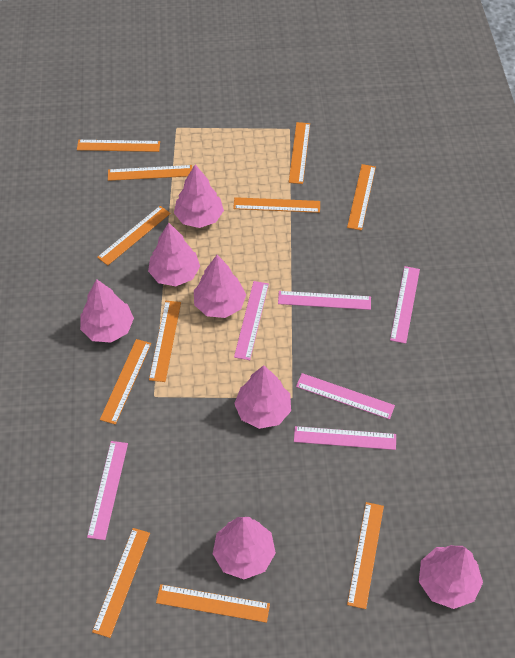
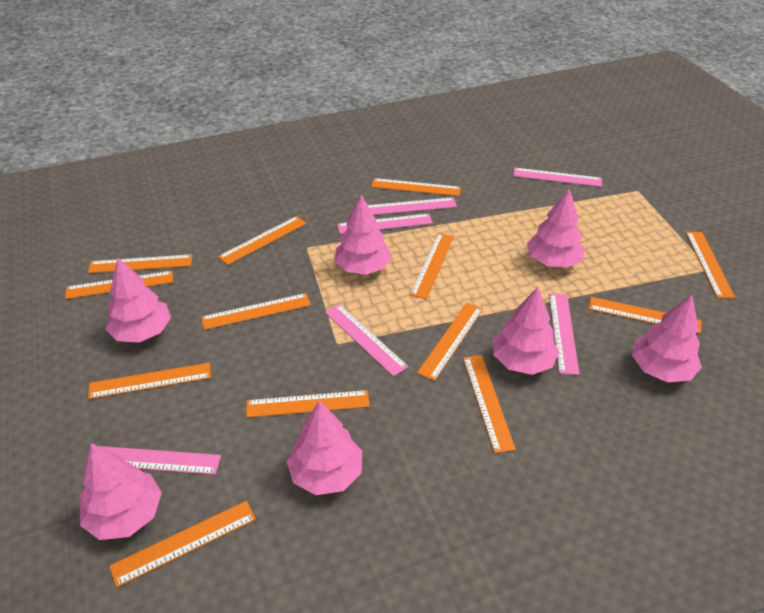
orange ruler: [77,140,160,152] [92,528,150,638] [97,206,171,266] [100,339,151,425] [108,165,192,181] [149,301,181,382] [156,584,270,623] [233,197,320,213] [289,122,310,184] [347,164,376,231] [347,502,384,609] = 11 -> [65,271,173,299] [88,254,192,273] [88,363,211,399] [110,501,256,587] [201,293,311,330] [218,216,307,265] [246,390,370,418] [371,178,461,196] [410,233,454,299] [417,303,483,381] [463,355,516,453] [588,297,701,334] [686,232,735,298] = 13

